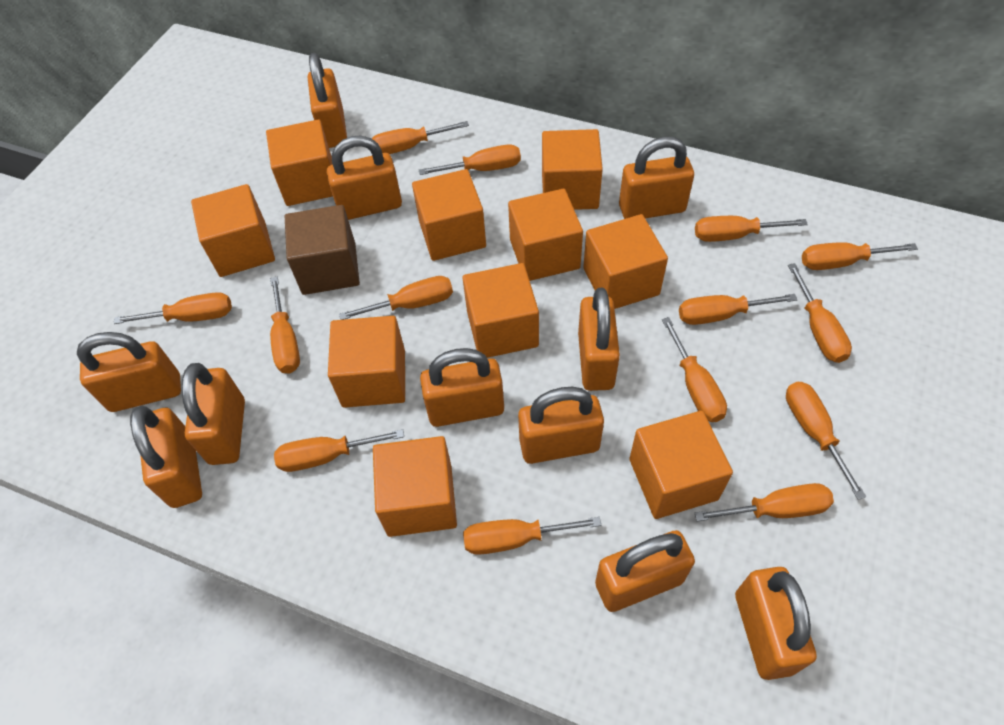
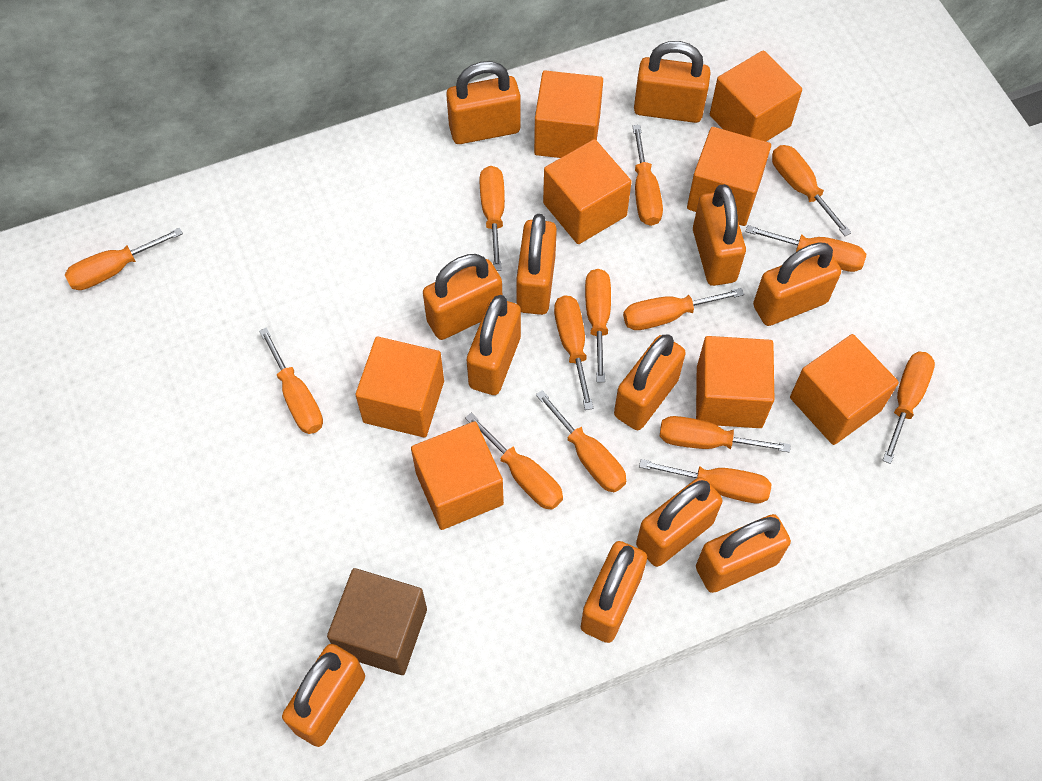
orange cube: [191,184,275,277] [266,120,333,206] [328,316,405,408] [373,436,457,537] [412,169,486,261] [463,263,539,358] [508,189,583,281] [542,129,603,210] [583,214,668,309] [629,411,733,519] = 10 -> [355,337,444,437] [411,421,504,530] [534,71,603,158] [543,139,632,244] [687,127,771,226] [696,336,774,428] [710,50,802,141] [790,334,899,445] = 8
orange padlock: [77,332,181,412] [130,406,202,508] [182,363,245,465] [308,53,347,148] [327,136,402,220] [420,348,504,427] [518,387,604,464] [578,288,620,391] [595,530,695,612] [619,137,694,219] [735,567,817,680] = 11 -> [282,644,365,747] [423,254,502,340] [446,61,520,144] [467,295,521,395] [516,214,557,315] [581,541,647,643] [614,335,686,430] [634,41,711,123] [636,477,722,567] [693,184,746,286] [696,514,791,593] [753,243,841,326] = 12

